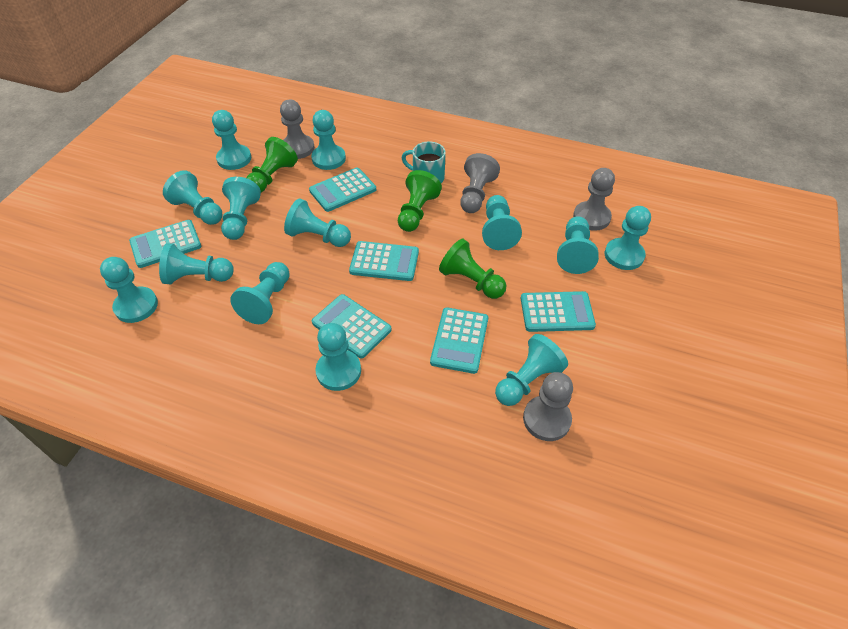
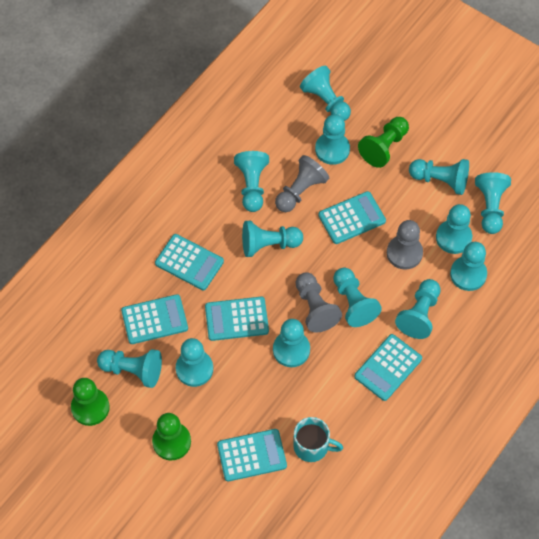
grey pawn: [280,100,315,159] [461,153,500,213] [523,372,573,441] [573,168,615,231] = 4 -> [275,155,329,212] [296,272,342,333] [387,220,423,270] = 3

